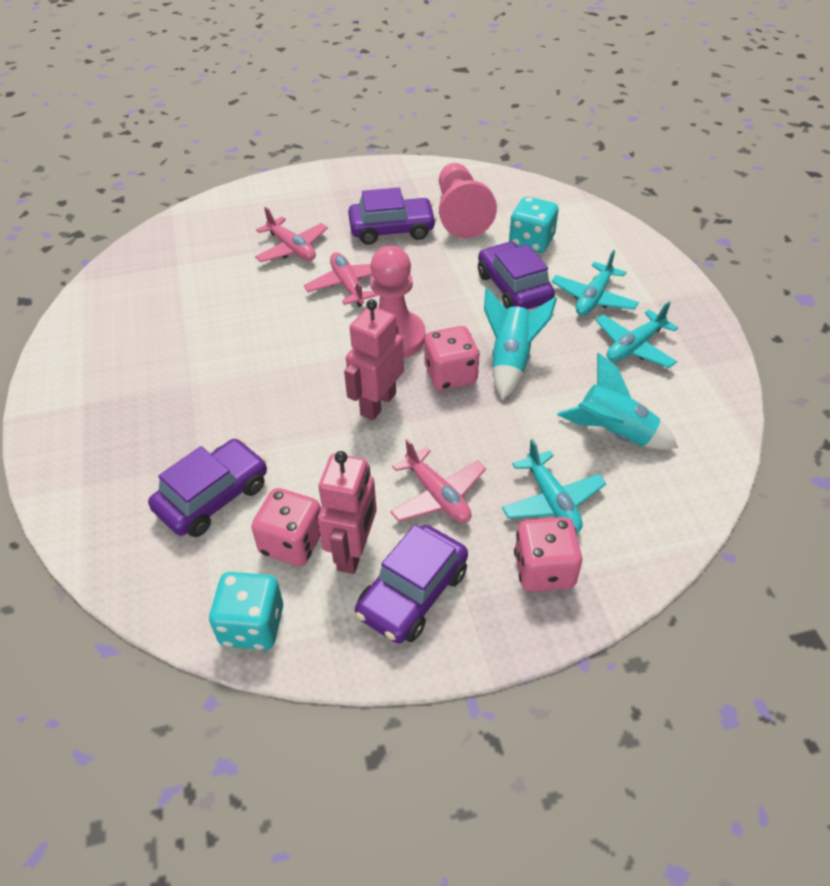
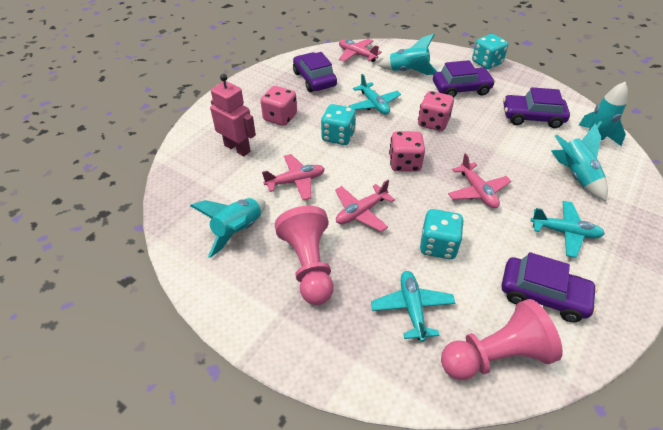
pink plane: [255,207,328,262] [304,252,377,307] [390,438,486,523] = 3 -> [262,154,325,200] [335,180,395,232] [339,39,382,62] [448,153,511,208] = 4
pink robot: [317,451,377,574] [344,299,404,421] = 2 -> [210,74,256,156] = 1
turquoise dice: [209,572,283,650] [509,197,558,253] = 2 -> [321,104,356,145] [420,209,464,259] [472,34,508,69] = 3
turquoise rocket: [484,288,557,400] [557,352,678,450] = 2 -> [190,198,266,258] [378,34,438,75] [551,123,608,201] [578,82,628,146] = 4

